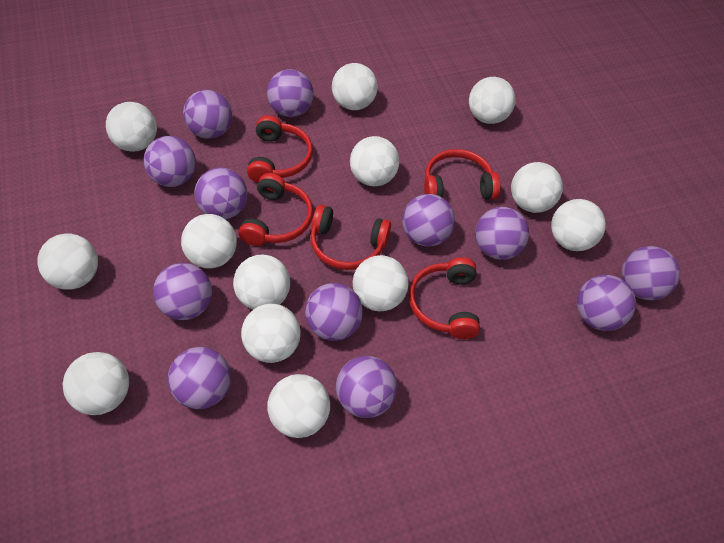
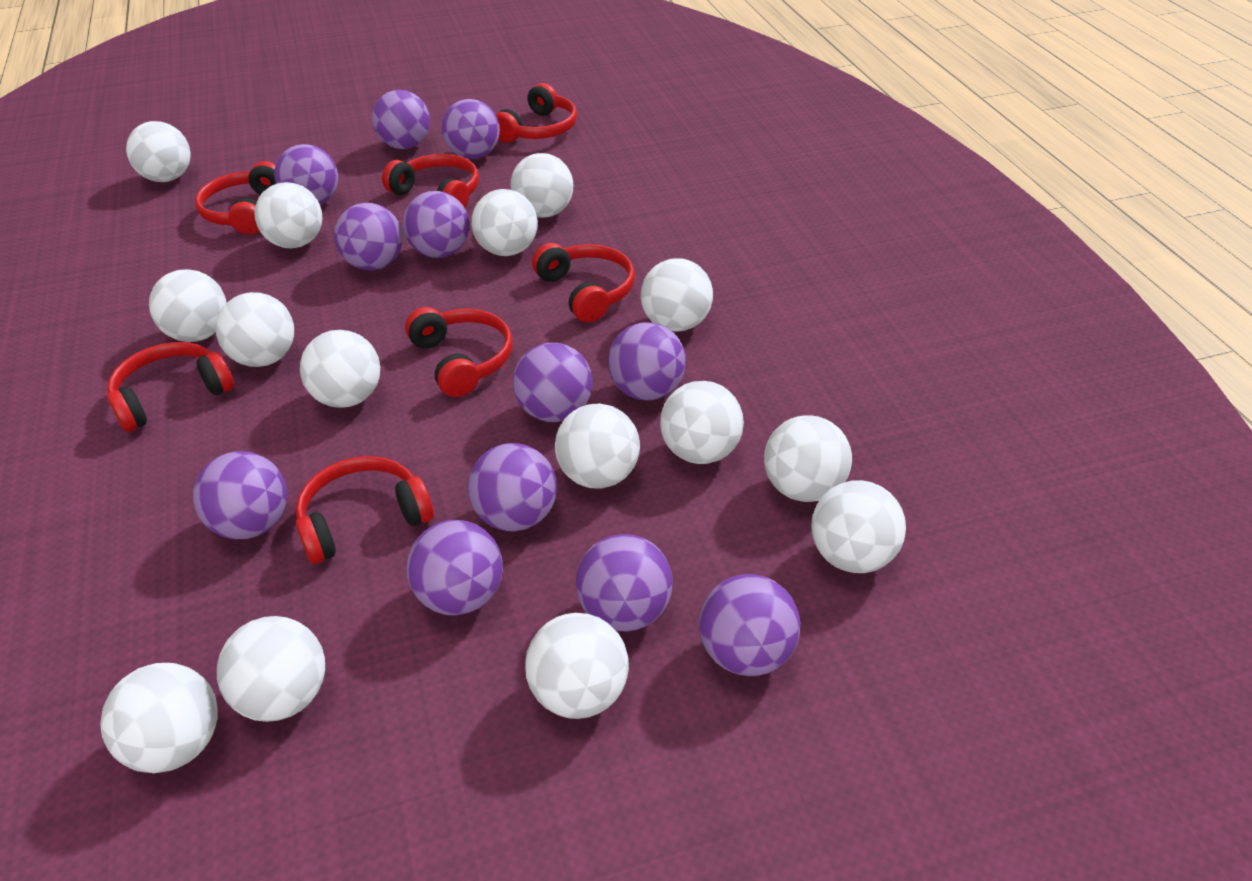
red headphones: [239,173,313,246] [247,115,313,183] [310,205,391,270] [409,257,480,339] [424,149,501,200] = 5 -> [107,342,234,432] [195,161,276,235] [295,456,434,564] [382,154,479,208] [405,307,513,397] [496,83,577,143] [532,243,635,323] = 7
white ball: [37,234,98,290] [63,352,129,415] [106,102,157,152] [181,214,237,268] [233,255,290,309] [241,304,301,363] [267,374,330,438] [332,63,378,110] [350,136,399,186] [353,255,409,311] [469,77,516,124] [511,162,563,213] [551,199,606,251] = 13 -> [101,663,218,773] [126,121,191,182] [149,269,227,342] [216,292,294,367] [217,616,325,722] [254,182,323,248] [300,330,380,408] [471,189,538,256] [510,153,573,218] [525,613,629,719] [555,404,640,489] [641,258,713,332] [660,381,744,464] [764,415,852,502] [811,480,906,573] = 15

